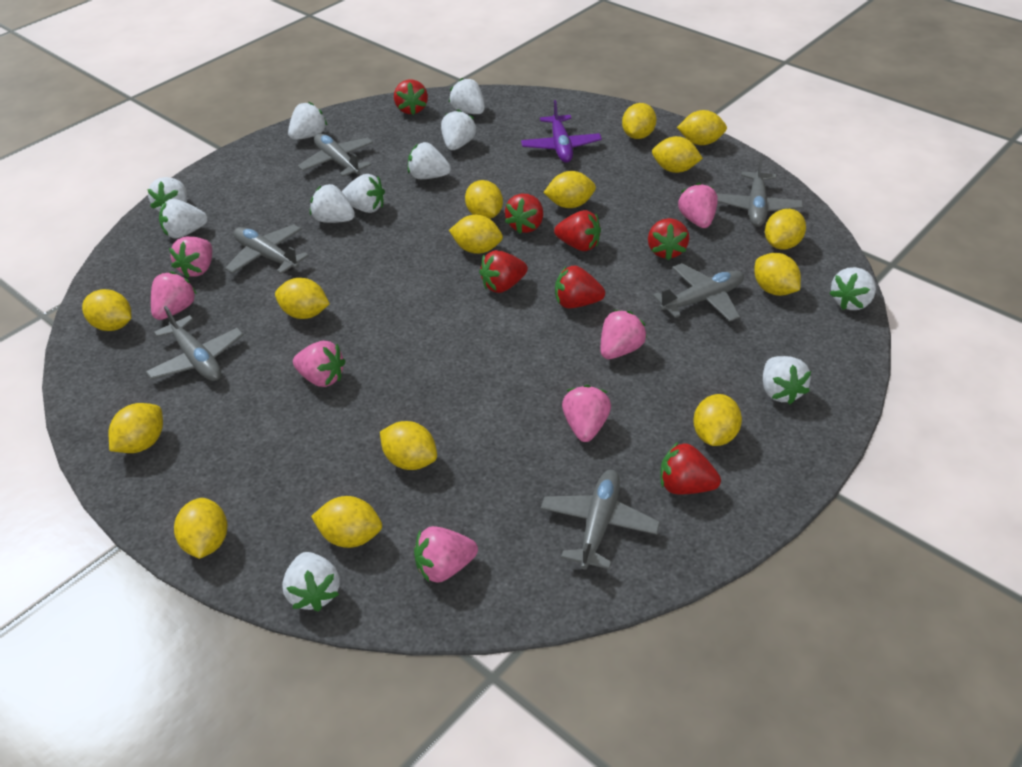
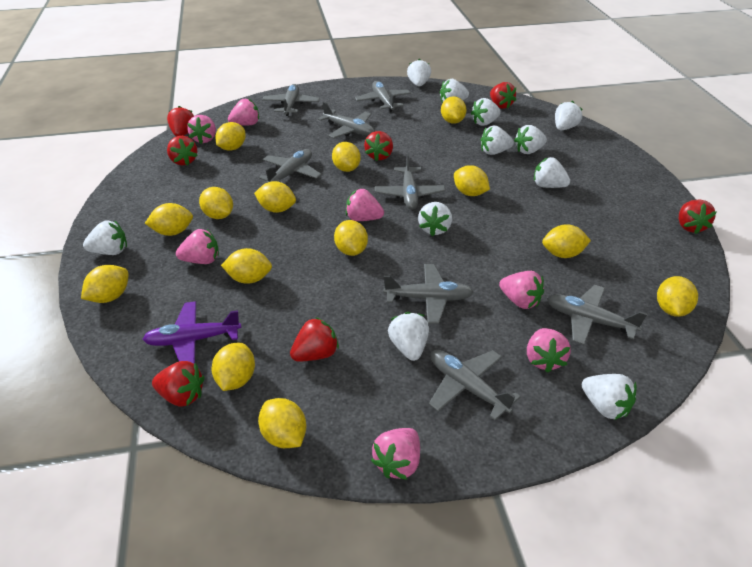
grey plane: [146,306,244,381] [225,224,309,274] [298,133,373,177] [541,470,660,570] [653,263,744,321] [716,156,803,227] = 6 -> [259,149,322,184] [262,84,320,116] [318,102,374,138] [355,81,411,112] [375,154,445,210] [383,264,473,324] [429,350,521,420] [547,285,647,345] = 8
yellow lemon: [82,289,131,331] [109,403,163,453] [174,498,228,559] [275,278,330,319] [311,496,382,548] [380,421,437,470] [449,215,503,254] [465,180,503,219] [543,171,596,208] [622,103,656,139] [652,136,703,173] [677,110,727,145] [693,394,742,446] [754,253,801,296] [765,209,806,250] = 15 -> [81,265,128,303] [145,203,193,236] [199,187,233,219] [212,343,255,391] [215,122,246,151] [221,248,272,284] [254,181,296,213] [258,398,306,448] [332,142,361,172] [334,220,368,256] [441,96,467,124] [454,165,490,196] [542,224,591,258] [657,276,698,317] = 14

